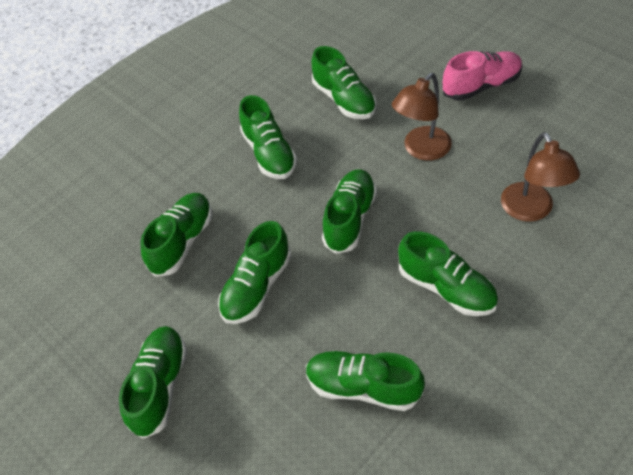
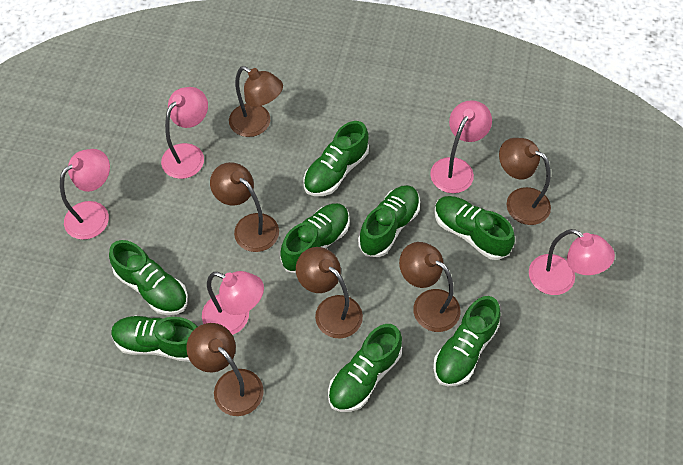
brown lamp: [392,73,452,161] [501,132,580,222] = 2 -> [186,323,264,416] [210,162,279,252] [229,66,283,137] [296,247,363,338] [399,242,461,332] [499,138,551,225] = 6
pink lamp: none = 0 -> [60,149,110,240] [161,87,208,179] [202,271,264,335] [430,100,492,193] [529,229,615,295] = 5
pink shoe: [442,51,523,101] = 1 -> none = 0

